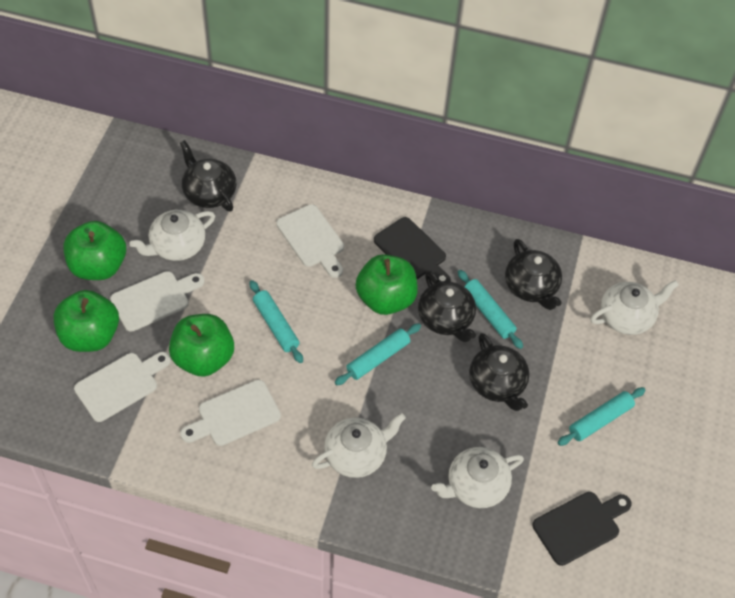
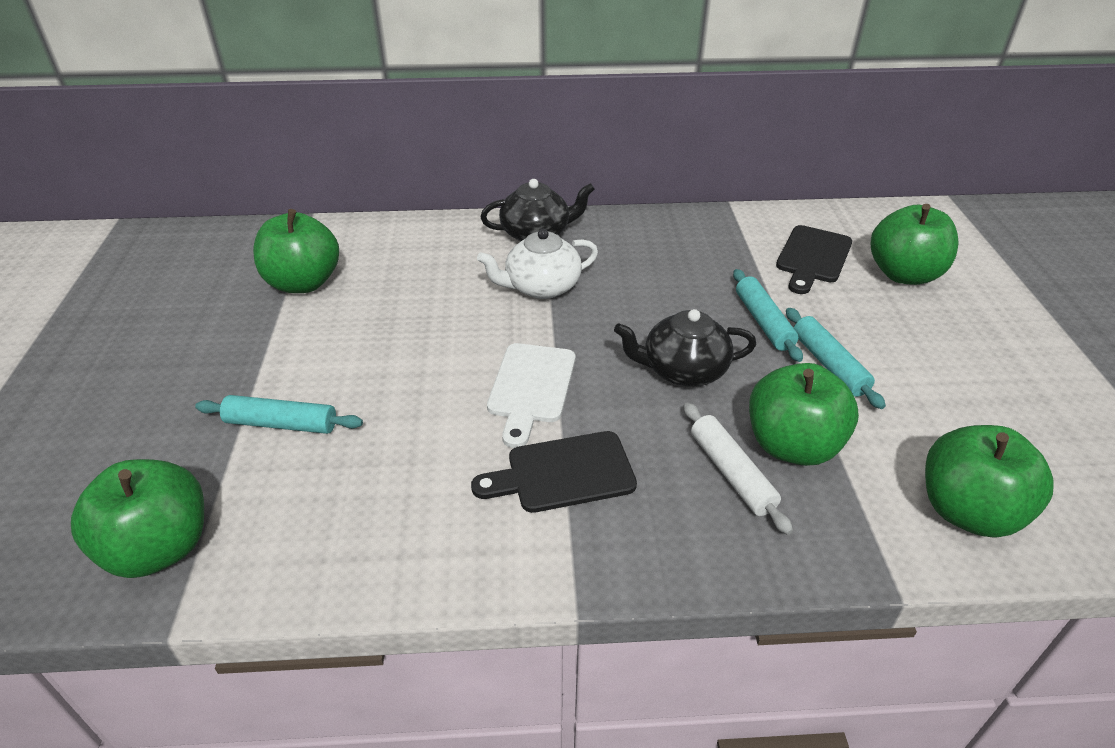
black teapot: [180,140,236,211] [418,271,476,342] [469,333,529,411] [505,239,562,310] = 4 -> [481,179,595,241] [614,309,756,387] = 2
green apple: [53,290,119,352] [64,221,126,280] [169,314,234,377] [356,254,418,315] = 4 -> [71,459,204,578] [253,209,339,293] [749,363,859,466] [871,204,958,285] [925,425,1054,538] = 5
turquoise rolling pin: [250,280,303,363] [335,323,421,385] [458,270,523,349] [558,387,646,446] = 4 -> [195,395,363,434] [733,269,803,362] [786,308,886,409] = 3
white cutting board: [74,352,171,422] [110,271,205,332] [180,380,281,446] [276,204,344,278] = 4 -> [487,343,575,448] = 1
white rolling pin: none = 0 -> [684,403,793,535] = 1
white teapot: [129,210,215,261] [312,413,406,478] [431,447,524,508] [590,280,679,335] = 4 -> [477,229,598,299] = 1

